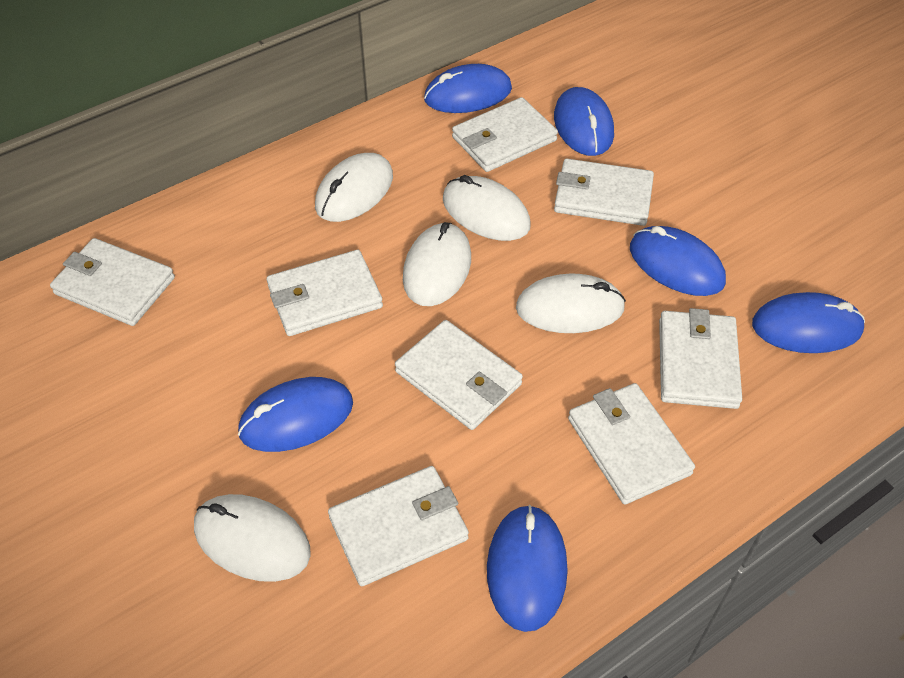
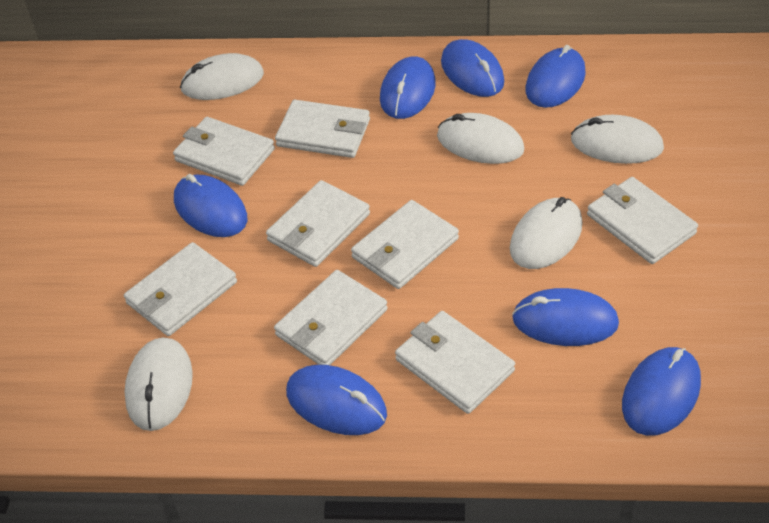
blue mouse: [238,377,353,452] [424,64,512,113] [487,505,568,632] [554,87,614,156] [630,226,726,296] [752,292,865,353] = 6 -> [174,174,247,237] [286,365,387,435] [380,56,436,119] [441,39,504,97] [512,288,619,346] [525,45,586,108] [622,347,701,436] = 7

